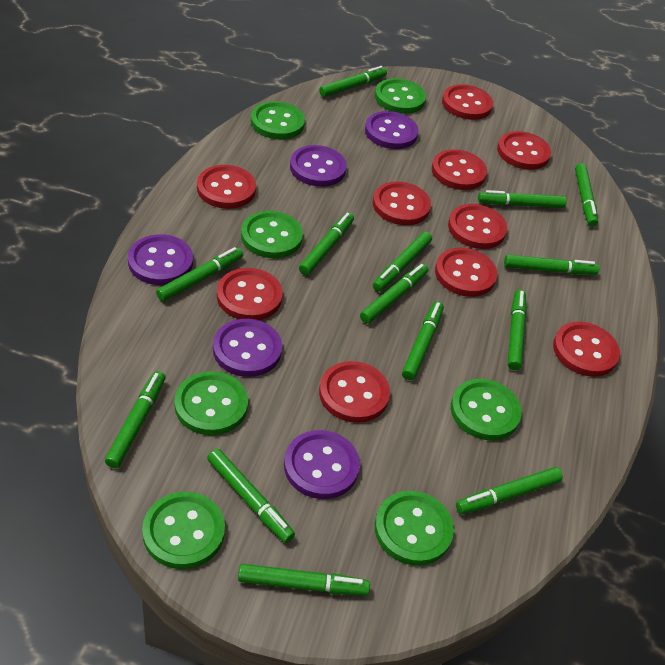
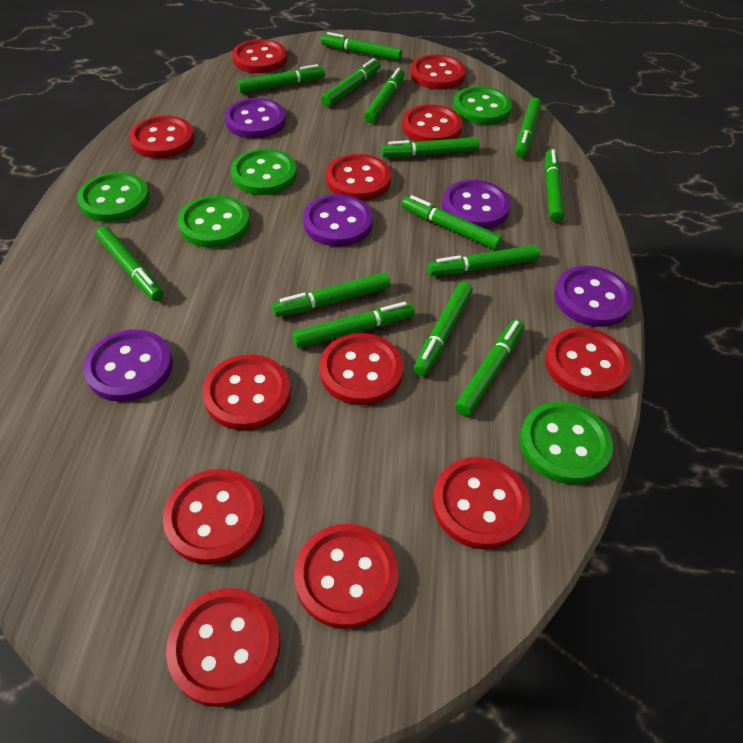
green button: [142,492,225,569] [174,371,248,435] [241,211,303,258] [251,101,305,139] [375,78,426,114] [375,491,454,566] [451,379,522,440] = 7 -> [77,172,150,222] [178,195,250,248] [231,149,297,195] [453,86,512,125] [520,402,613,484] = 5
red button: [197,165,256,209] [217,268,283,320] [319,361,390,423] [373,181,431,225] [432,149,487,190] [435,248,497,297] [442,84,493,120] [448,204,507,249] [497,131,551,170] [553,322,620,377] = 10 -> [129,116,194,158] [163,469,264,565] [166,588,280,707] [203,354,291,430] [232,39,287,73] [294,524,399,629] [319,333,403,405] [326,154,391,201] [402,105,463,142] [410,54,466,90] [432,457,530,550] [545,327,631,398] = 12

